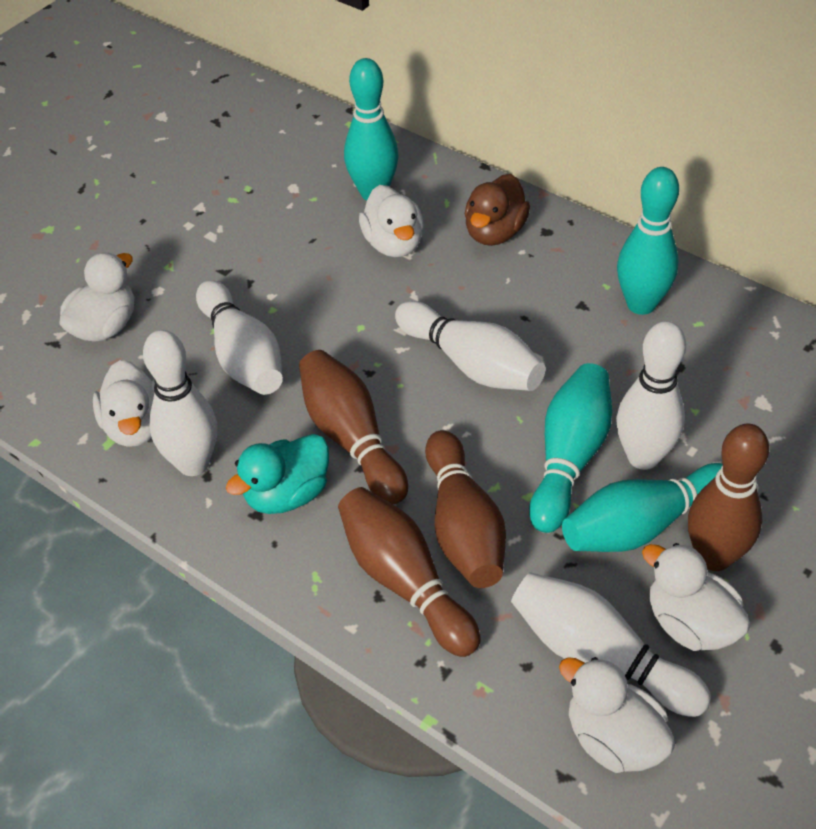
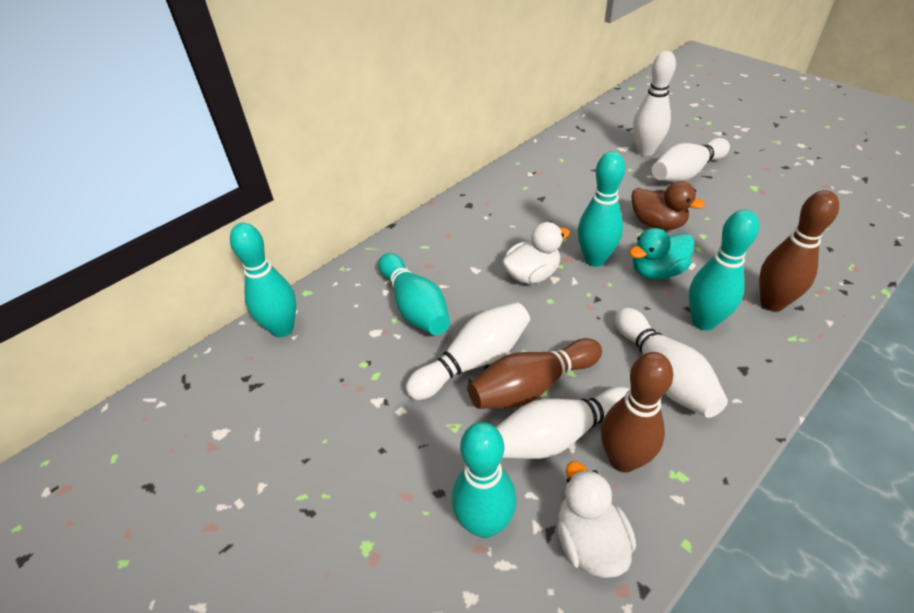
brown bowling pin: [299,350,408,504] [338,487,481,657] [425,430,506,588] [688,423,769,571] = 4 -> [468,338,602,409] [601,352,673,473] [759,190,839,311] = 3
turquoise bowling pin: [344,58,399,201] [529,363,612,533] [562,463,723,552] [617,167,679,315] = 4 -> [230,223,296,337] [378,253,450,335] [452,422,517,538] [578,151,625,267] [689,210,759,330] = 5
white duck: [60,253,134,342] [93,360,155,447] [359,185,424,257] [559,657,675,773] [642,543,751,651] = 5 -> [502,222,570,284] [557,461,636,578] = 2

